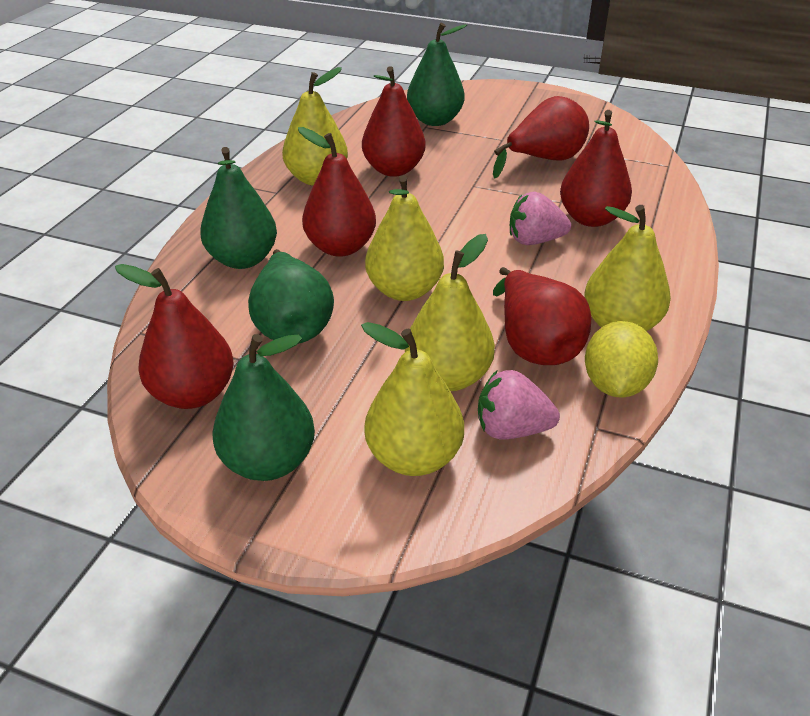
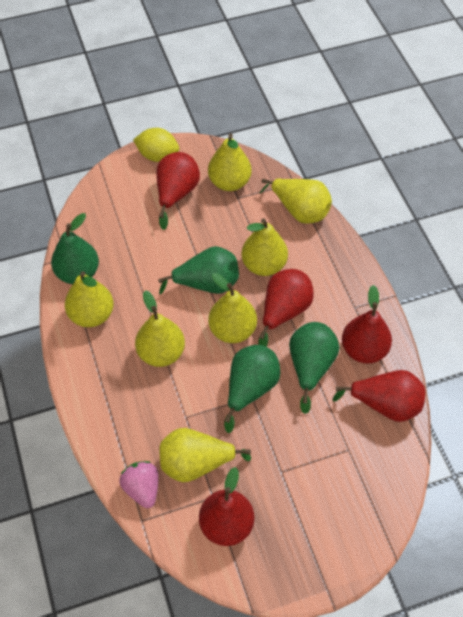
pink strawberry: [478,370,560,440] [510,192,571,245] = 2 -> [119,461,159,508] = 1
red pear: [115,264,234,409] [298,127,376,257] [362,66,426,177] [493,96,589,178] [493,267,592,365] [560,110,632,227] = 6 -> [157,152,200,230] [199,467,254,546] [258,269,314,347] [332,370,425,422] [342,285,392,364] = 5
yellow pear: [282,67,348,186] [361,322,464,476] [365,175,444,301] [405,234,495,391] [584,205,671,331] = 5 -> [65,271,114,327] [135,290,185,367] [159,428,251,482] [208,133,252,191] [208,273,257,343] [241,218,288,276] [260,178,332,224] = 7

